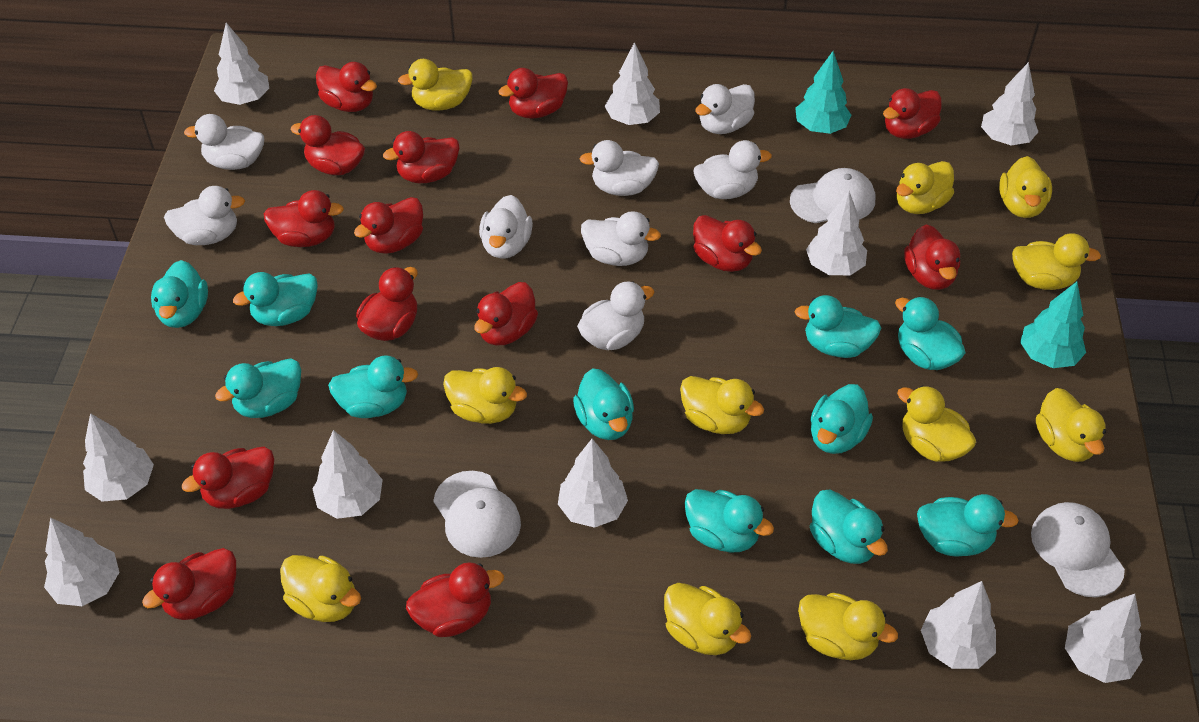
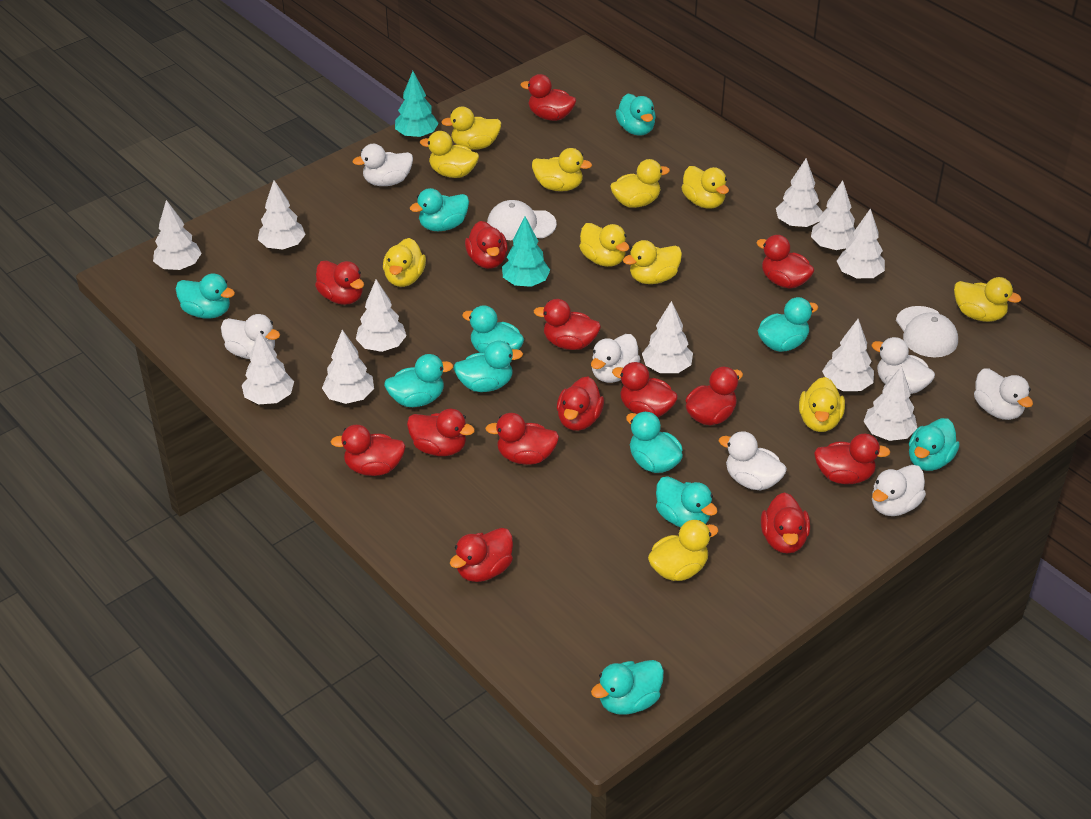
white cap: [433,471,521,558] [790,168,875,223] [1031,502,1125,597] = 3 -> [487,200,557,240] [896,306,958,357] = 2
white duck: [164,186,245,245] [184,114,264,170] [479,195,533,259] [577,282,654,350] [580,140,659,196] [581,211,661,266] [694,140,772,199] [695,84,755,134] = 8 -> [221,314,280,359] [353,144,413,186] [591,334,640,383] [719,431,787,491] [871,337,935,394] [872,465,926,516] [974,368,1033,420] = 7
white tree: [44,517,119,606] [83,413,154,502] [214,23,269,105] [312,430,383,519] [558,439,628,528] [605,42,660,125] [806,191,867,275] [921,581,996,669] [981,62,1039,145] [1065,594,1143,683] = 10 -> [153,200,202,270] [242,331,294,404] [258,180,306,250] [322,330,374,404] [356,279,407,352] [642,301,693,373] [776,158,823,228] [811,180,855,250] [822,319,874,391] [837,208,885,279] [863,366,917,441] = 11

